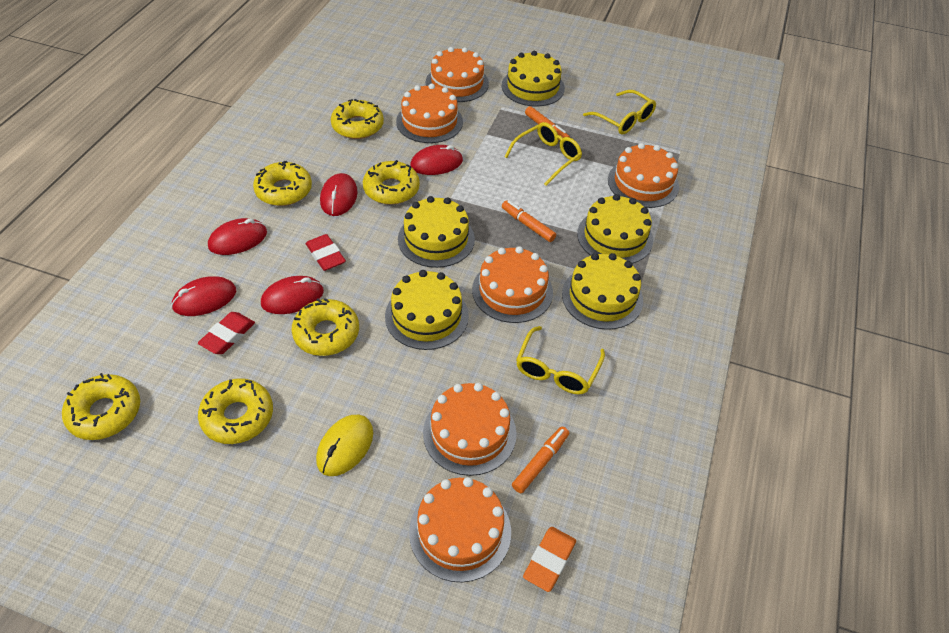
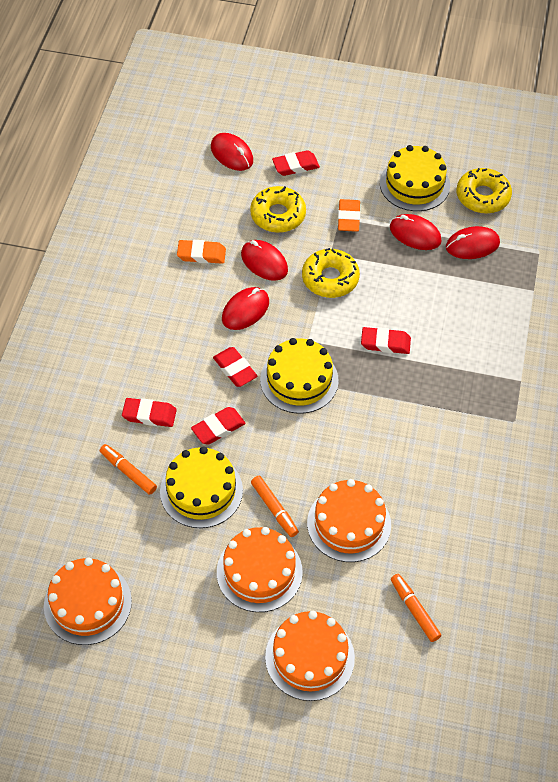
orange cake: [396,84,463,143] [409,477,511,582] [423,383,517,476] [426,47,489,102] [472,246,553,323] [608,143,679,208] = 6 -> [44,558,132,645] [217,527,303,612] [265,611,355,701] [307,479,391,562] = 4
orange eraser: [523,527,576,592] = 1 -> [177,240,226,264] [338,199,360,232] = 2
red eraser: [198,312,255,354] [305,234,346,271] = 2 -> [122,398,177,427] [191,407,246,445] [213,347,258,387] [272,150,320,176] [361,327,411,354] = 5
yellow cake: [385,270,469,350] [398,196,475,268] [502,51,565,107] [562,253,643,330] [577,194,653,264] = 5 -> [160,446,243,528] [260,338,339,414] [380,145,450,211] = 3
yellow donut: [62,373,140,440] [198,378,273,444] [253,161,312,206] [291,298,359,356] [331,99,384,139] [363,160,420,205] = 6 -> [250,186,306,233] [302,248,360,298] [457,168,512,214] = 3
yellow glasses: [504,122,582,186] [516,326,605,394] [583,90,656,134] = 3 -> none = 0
yellow mouse: [316,415,373,476] = 1 -> none = 0

